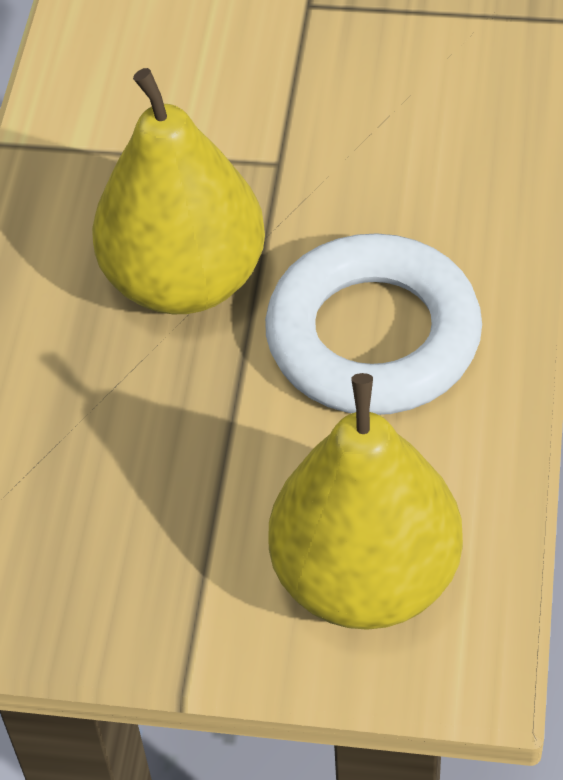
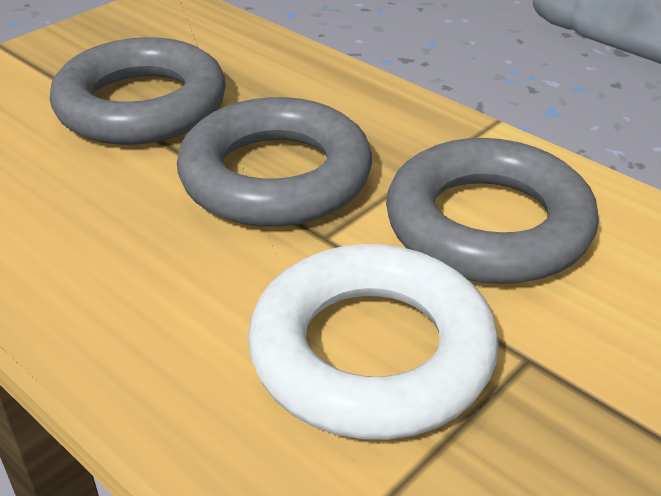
grey ring: none = 0 -> [50,37,226,145] [177,97,372,227] [386,138,599,284] = 3
yellow pear: [92,68,265,314] [268,373,463,630] = 2 -> none = 0

